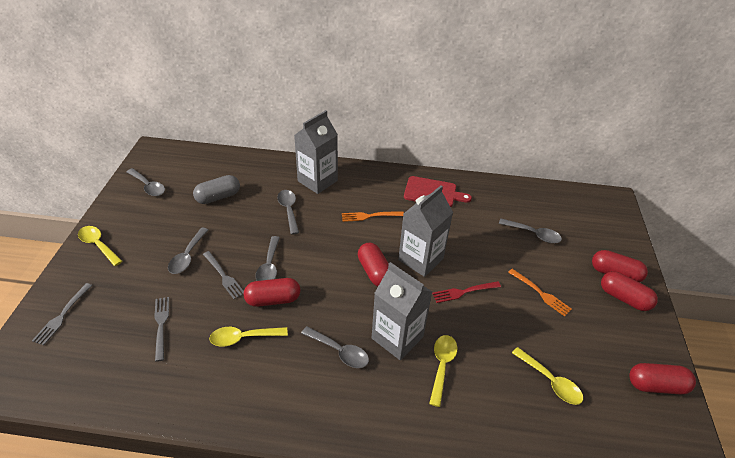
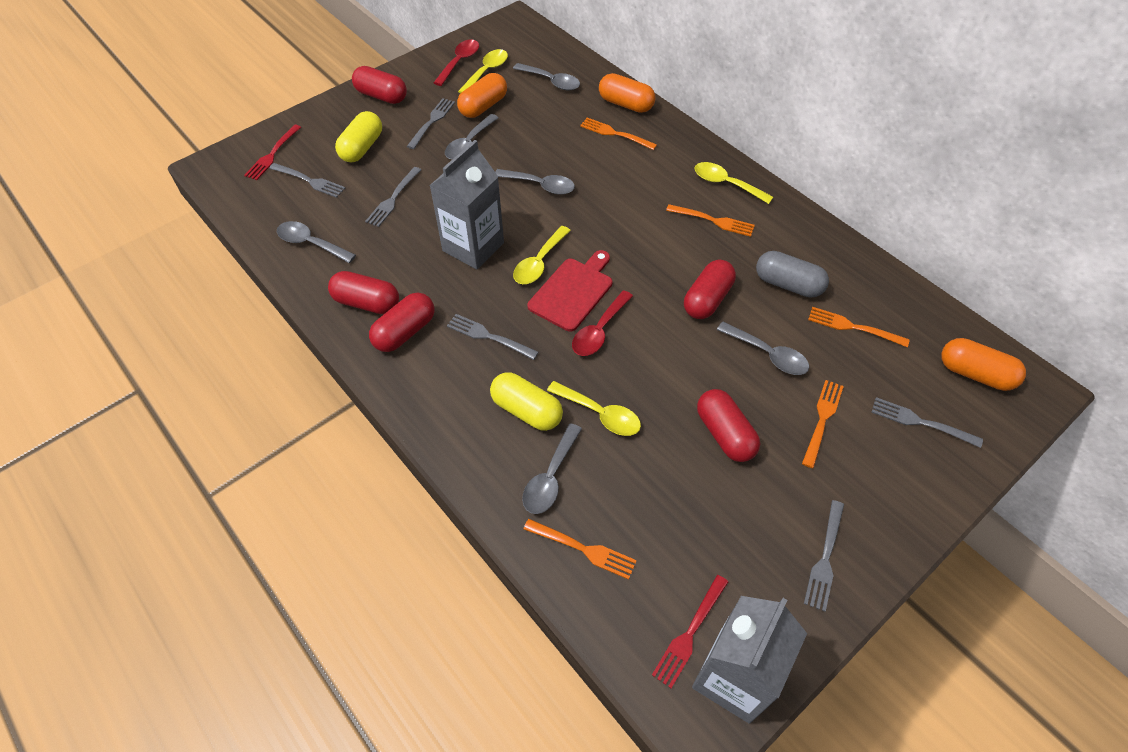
grey carton: [294,110,338,194] [372,262,432,360] [398,185,453,277] = 3 -> [429,140,504,269] [692,596,807,724] = 2
grey fork: [32,283,92,345] [154,297,169,362] [203,251,244,299] = 3 -> [269,163,345,198] [365,167,421,227] [407,98,455,149] [447,314,539,360] [804,500,844,612] [871,397,983,448] = 6
orange capsule: none = 0 -> [457,73,507,118] [599,73,655,113] [941,338,1026,391] = 3
orange fork: [342,211,404,222] [508,269,572,317] = 2 -> [524,519,637,580] [580,118,657,150] [666,204,755,237] [802,380,844,468] [808,307,910,347] = 5
red fork: [432,281,501,303] = 1 -> [244,125,301,180] [652,575,728,688] = 2
red spoon: none = 0 -> [433,39,479,86] [572,290,633,356] = 2
yellow capsule: none = 0 -> [335,111,382,163] [490,372,563,431] = 2

